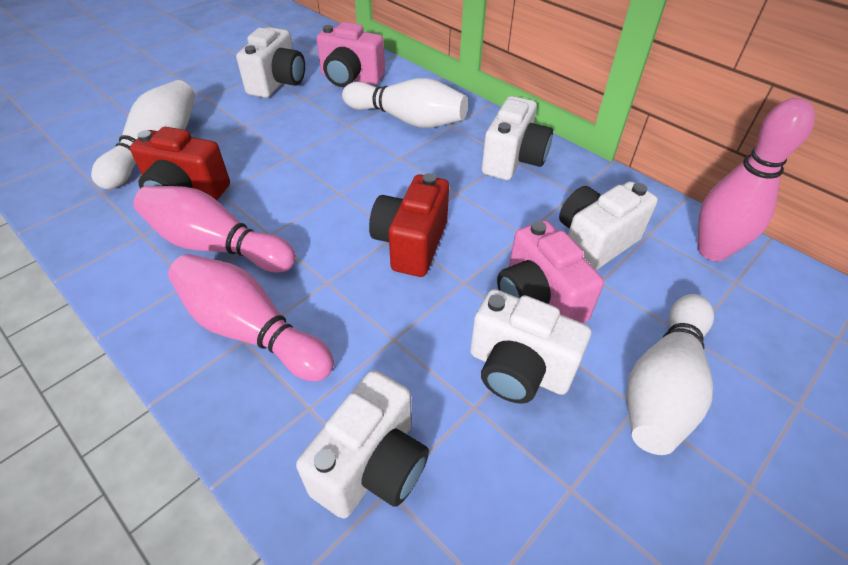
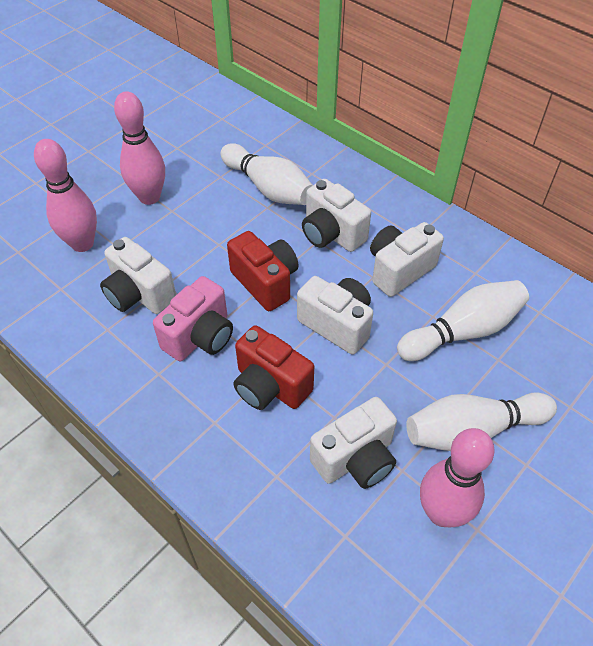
pink camera: [316,22,385,87] [497,220,604,323] = 2 -> [153,276,233,361] = 1

